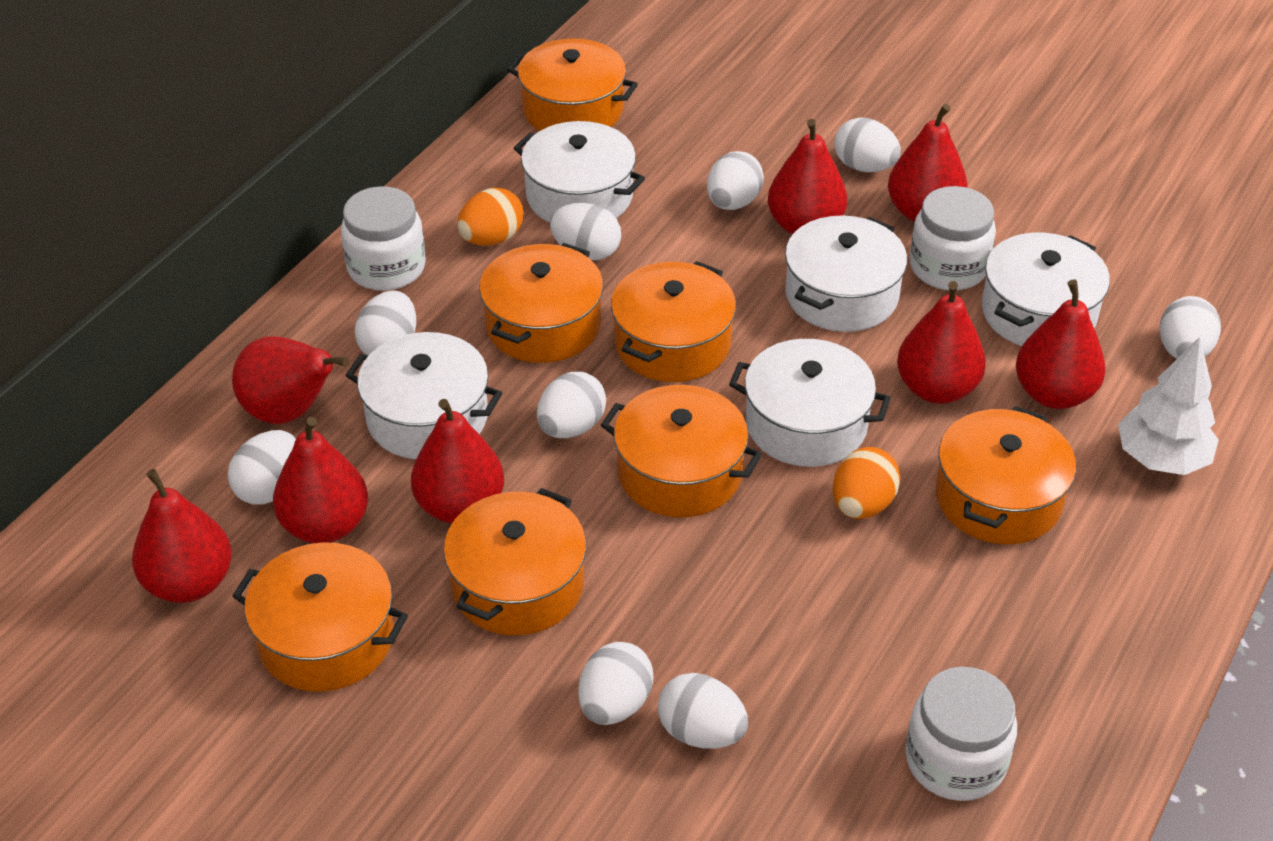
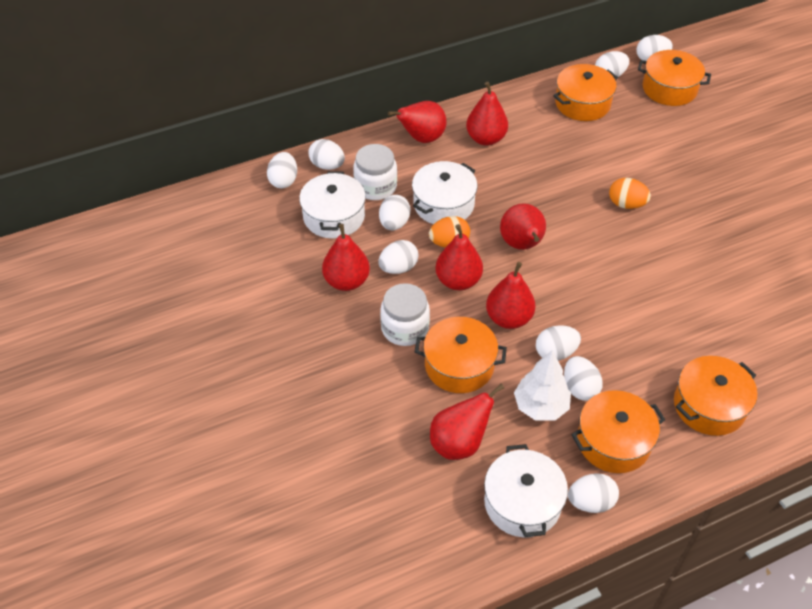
orange pot: [232,542,408,692] [443,488,586,635] [479,243,603,363] [507,38,638,131] [601,385,762,517] [611,261,736,382] [935,406,1076,544] = 7 -> [415,317,507,393] [553,64,618,121] [571,390,665,473] [638,50,711,106] [674,356,757,436] = 5
red pear: [132,469,232,603] [232,336,349,424] [273,417,368,543] [411,399,504,523] [768,119,847,235] [888,104,968,222] [897,281,986,404] [1016,280,1106,409] = 8 -> [322,224,370,291] [388,101,447,143] [430,383,504,460] [435,224,483,290] [466,82,508,146] [486,262,535,329] [500,203,546,250] = 7
white jar: [341,186,426,291] [906,667,1017,801] [910,186,996,290] = 3 -> [353,144,397,200] [380,283,430,346] = 2
white pot: [346,332,502,459] [514,121,645,223] [729,339,891,467] [785,215,907,332] [982,233,1110,346] = 5 -> [299,171,366,239] [412,161,477,224] [484,444,568,537] = 3

